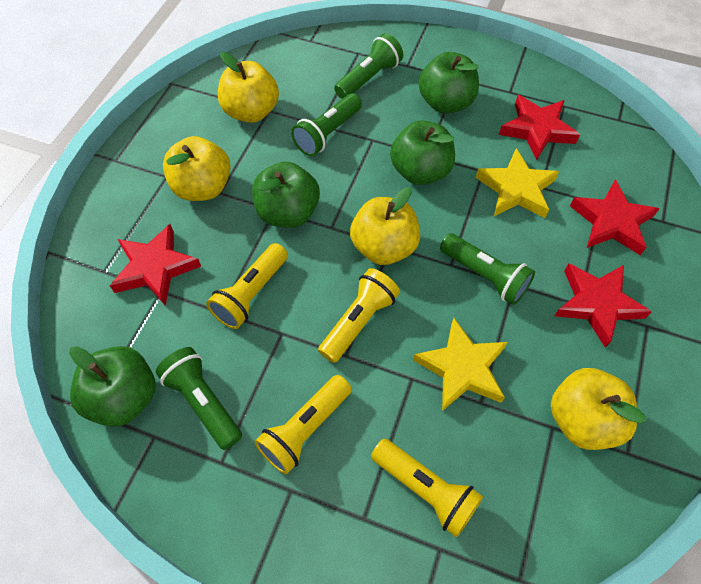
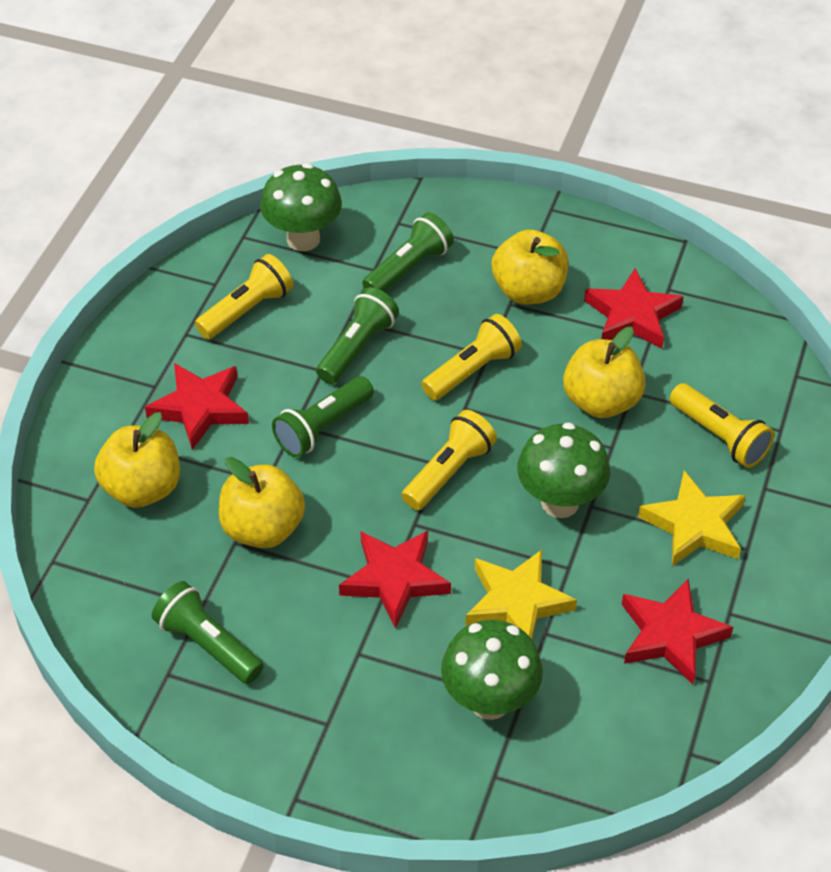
green apple: [69,346,156,427] [252,161,320,228] [390,120,455,185] [419,52,479,114] = 4 -> none = 0
green mushroom: none = 0 -> [260,163,342,251] [441,620,543,720] [517,422,610,518] = 3

